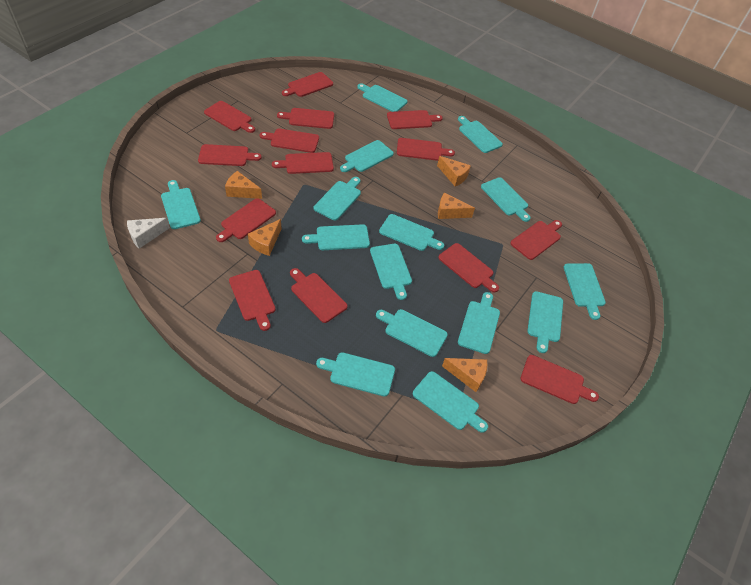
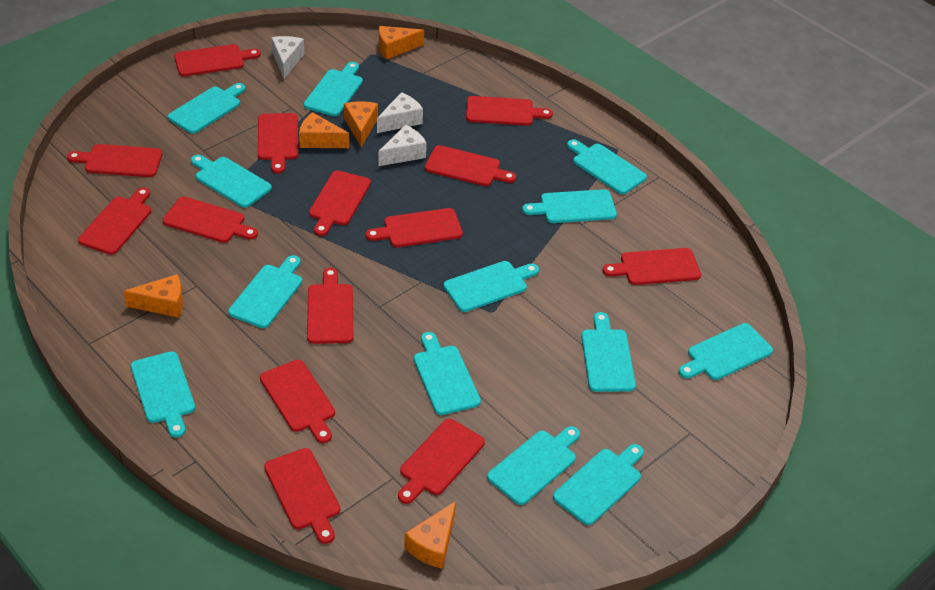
turquoise cutting board: [161,180,201,229] [302,224,370,250] [314,177,361,220] [316,352,395,397] [340,140,394,172] [357,84,408,112] [370,244,412,300] [376,309,448,357] [379,214,444,251] [413,371,488,433] [458,116,503,153] [458,292,500,354] [481,177,531,222] [527,291,563,353] [564,263,606,320] = 15 -> [131,351,195,438] [168,83,246,134] [191,155,272,208] [228,255,302,328] [304,62,363,116] [414,332,481,415] [443,261,539,312] [487,426,580,505] [522,189,617,223] [553,444,644,525] [567,139,647,194] [581,312,636,392] [679,323,773,380] = 13
white cheese: [127,218,170,249] = 1 -> [271,36,304,79] [377,92,423,133] [378,125,427,166] = 3

